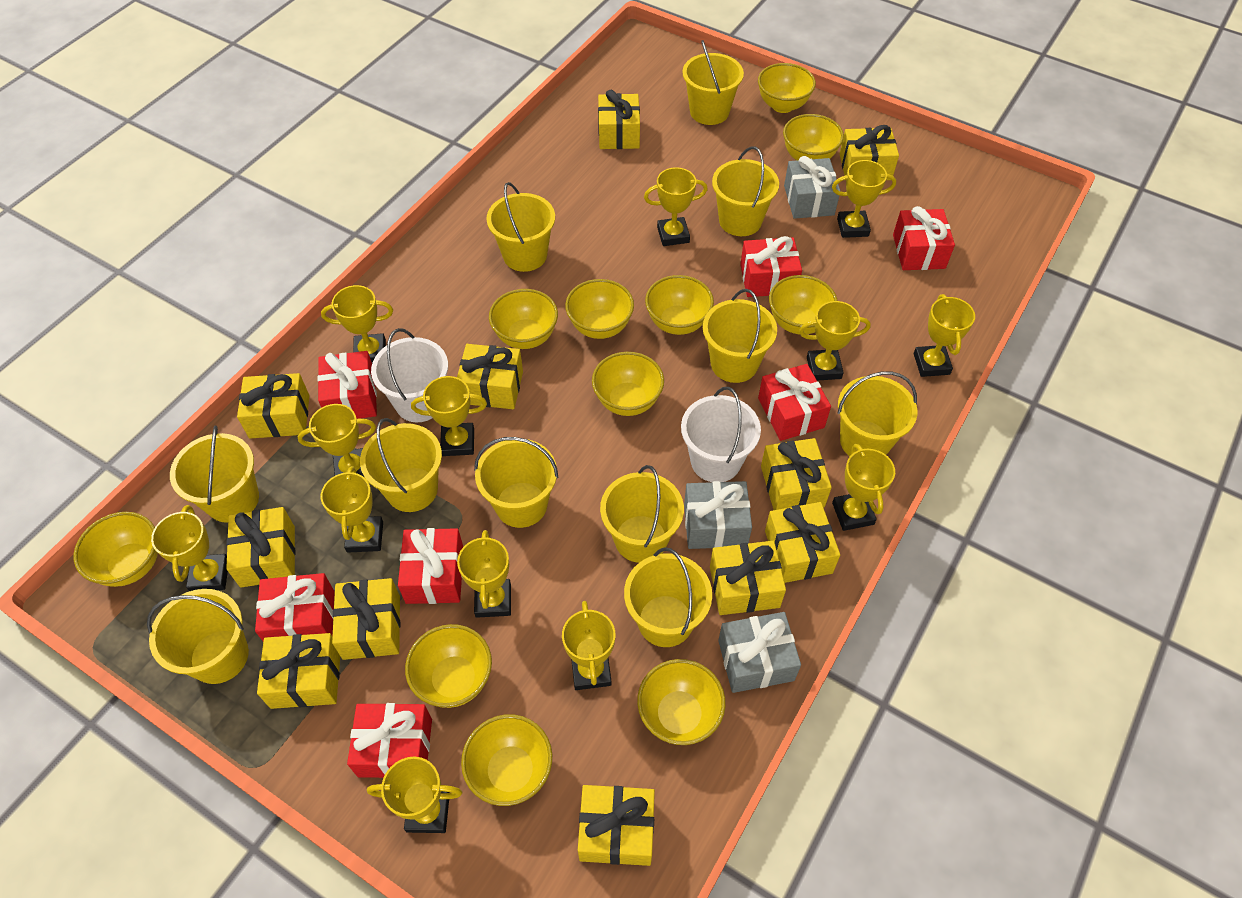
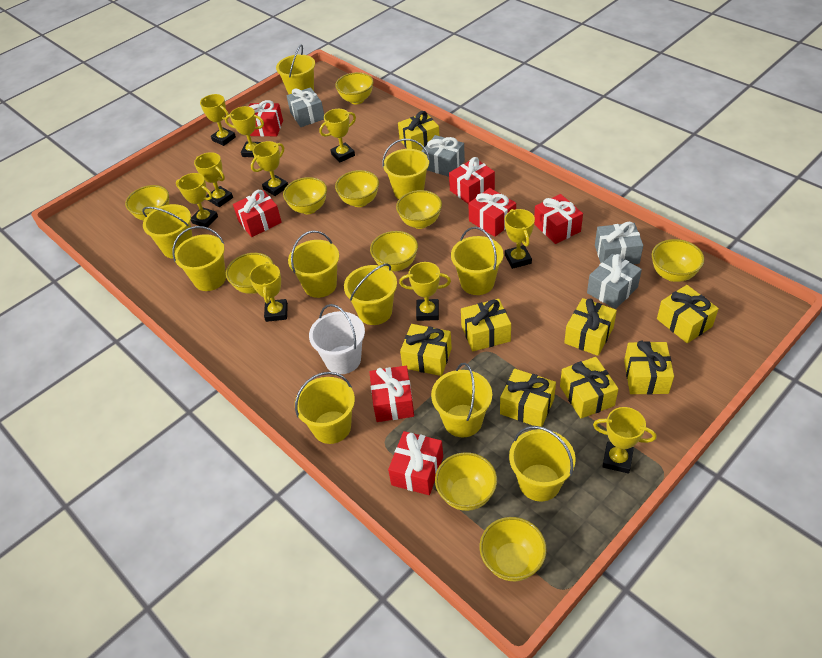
grey gift: [684,481,752,549] [718,612,801,693] [784,156,840,219] = 3 -> [287,87,324,127] [422,135,465,177] [587,254,642,309] [595,222,643,264] = 4
white bucket: [371,328,448,422] [681,387,761,482] = 2 -> [309,304,365,374] = 1
yellow bowl: [74,512,158,587] [405,624,492,708] [461,714,552,806] [489,289,558,349] [565,279,634,339] [592,352,664,416] [637,659,726,745] [645,275,714,335] [758,63,816,113] [769,275,838,334] [783,114,844,160] = 11 -> [125,185,169,221] [226,253,274,294] [283,177,327,214] [335,72,374,104] [335,170,379,207] [370,231,418,271] [396,190,442,229] [435,452,497,511] [480,517,547,581] [652,239,704,282] = 10
yellow bucket: [147,589,249,684] [170,426,259,523] [360,418,442,512] [474,437,558,528] [486,182,555,272] [600,465,684,563] [624,547,712,647] [682,40,744,125] [703,289,777,383] [712,146,779,236] [838,371,917,456] = 11 -> [142,204,193,259] [172,226,226,291] [276,44,315,94] [288,230,339,298] [295,372,355,444] [344,263,397,325] [382,139,430,199] [431,363,492,438] [451,227,503,295] [509,426,576,502] = 10
yellow gift: [226,507,295,588] [237,373,309,438] [257,633,340,709] [332,578,400,660] [457,344,523,409] [578,785,655,866] [598,90,640,149] [710,541,786,615] [761,438,832,510] [765,502,840,583] [840,125,899,180] = 11 -> [398,111,439,151] [400,324,452,376] [461,299,511,351] [500,369,556,427] [560,357,618,419] [564,298,617,356] [624,340,674,395] [657,285,719,343] = 8
yellow trophy: [151,505,228,591] [298,404,376,478] [321,285,393,363] [321,466,383,552] [367,757,462,833] [411,376,487,456] [457,530,511,618] [562,601,615,690] [644,167,708,246] [799,301,871,381] [832,160,896,238] [832,444,895,531] [914,294,975,377] = 13 -> [176,173,218,228] [194,152,233,207] [200,94,236,146] [225,106,264,157] [249,262,288,322] [251,141,288,196] [319,109,356,162] [399,262,451,321] [505,209,535,269] [593,407,656,473] = 10

